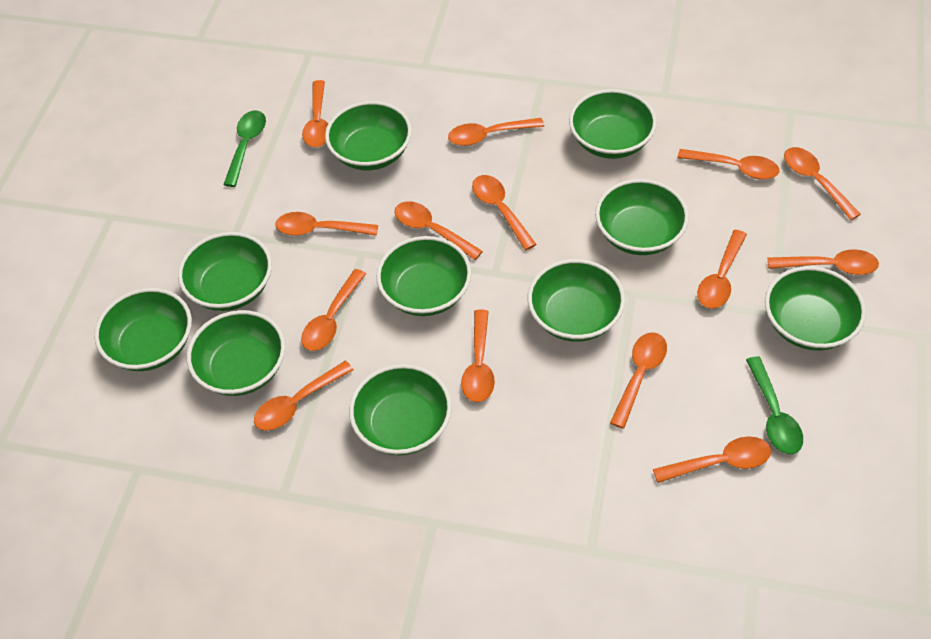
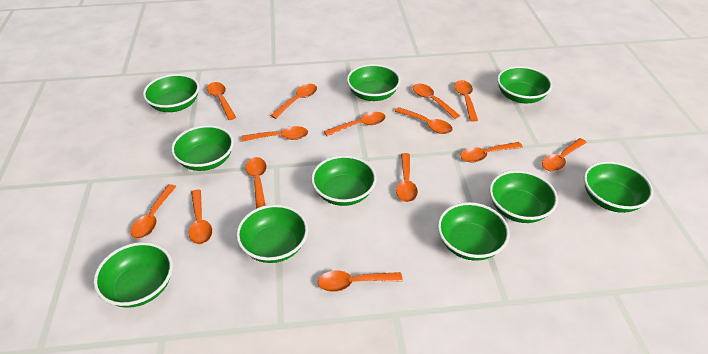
green spoon: [223,110,266,187] [746,356,803,454] = 2 -> none = 0

